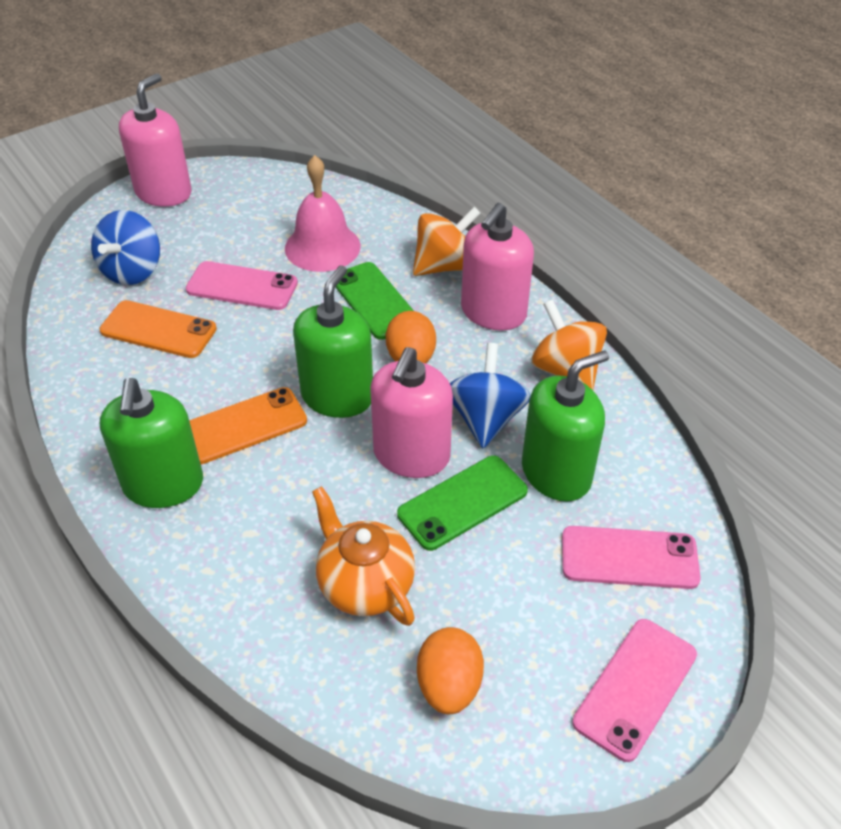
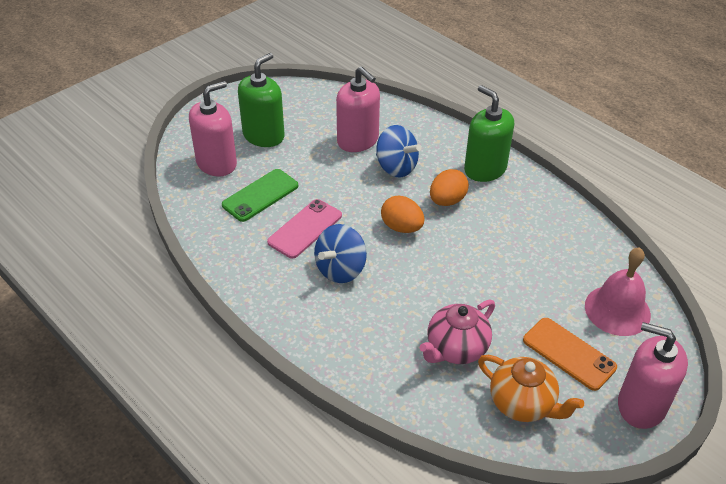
green phone: [336,262,414,340] [397,455,528,551] = 2 -> [222,169,298,222] = 1
green soap dispenser: [100,378,203,508] [293,265,373,418] [522,350,609,501] = 3 -> [238,53,285,147] [464,85,514,182] = 2
orange phone: [99,300,217,358] [189,387,307,464] = 2 -> [523,318,617,391] = 1
orange spinning top: [413,207,481,276] [531,300,607,390] = 2 -> none = 0
pink phone: [186,261,298,310] [562,526,701,589] [572,619,697,762] = 3 -> [267,199,342,259] = 1
pink teapot: none = 0 -> [420,300,495,364] = 1

